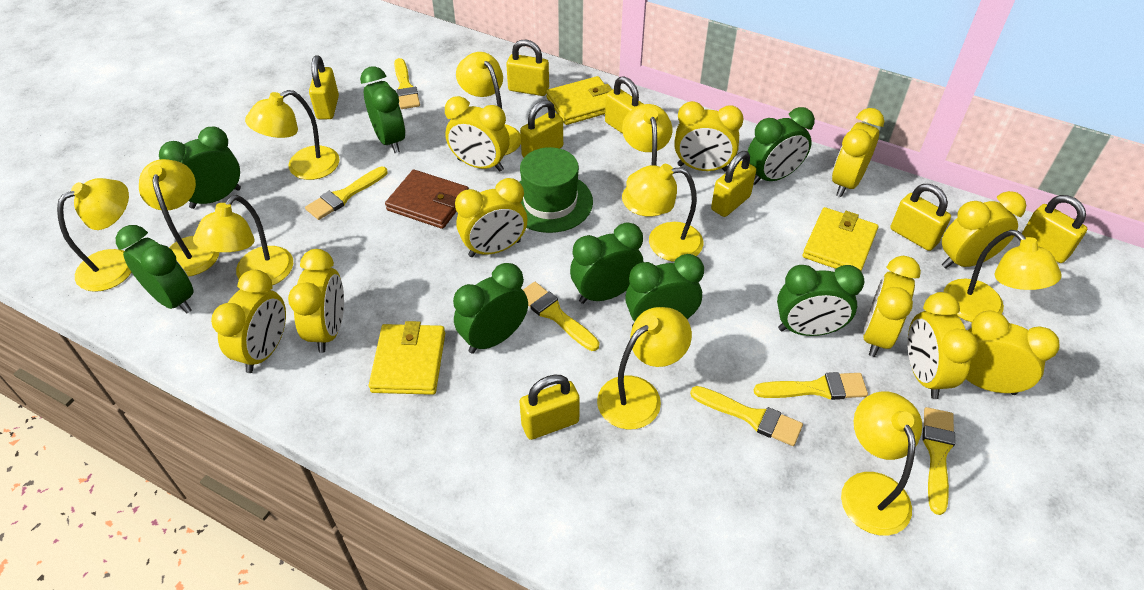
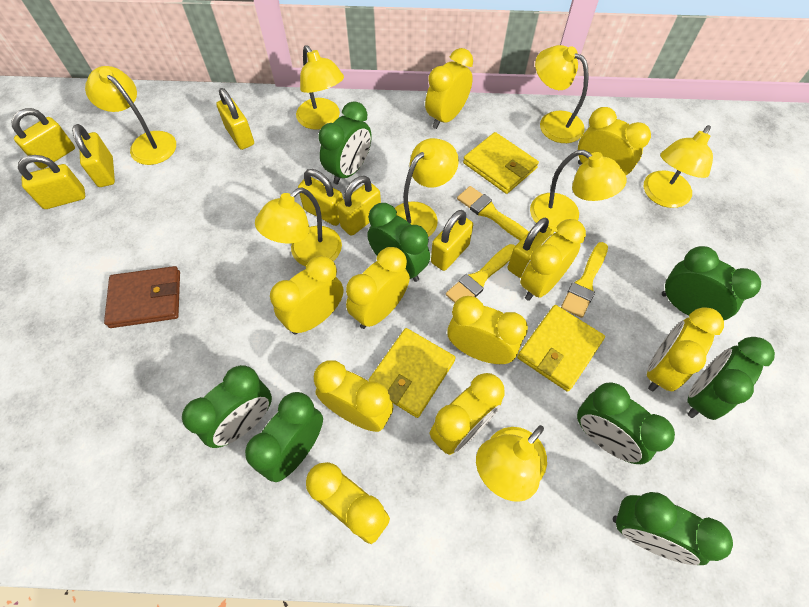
green hat: [520,147,593,233] = 1 -> none = 0
yellow brush: [305,167,388,220] [394,58,420,109] [523,282,599,351] [690,386,803,446] [754,372,868,400] [923,407,955,515] = 6 -> [446,244,515,303] [457,186,529,241] [561,242,608,318] = 3
yellow lamp: [57,178,131,292] [139,159,219,276] [193,195,293,285] [245,90,340,180] [456,52,521,155] [597,307,692,430] [622,104,673,217] [626,164,703,262] [841,391,922,536] [944,230,1062,322] = 10 -> [85,66,176,165] [255,187,342,266] [296,45,344,130] [395,138,459,237] [476,425,547,502] [530,150,627,232] [535,45,589,143] [644,125,713,208] = 8

